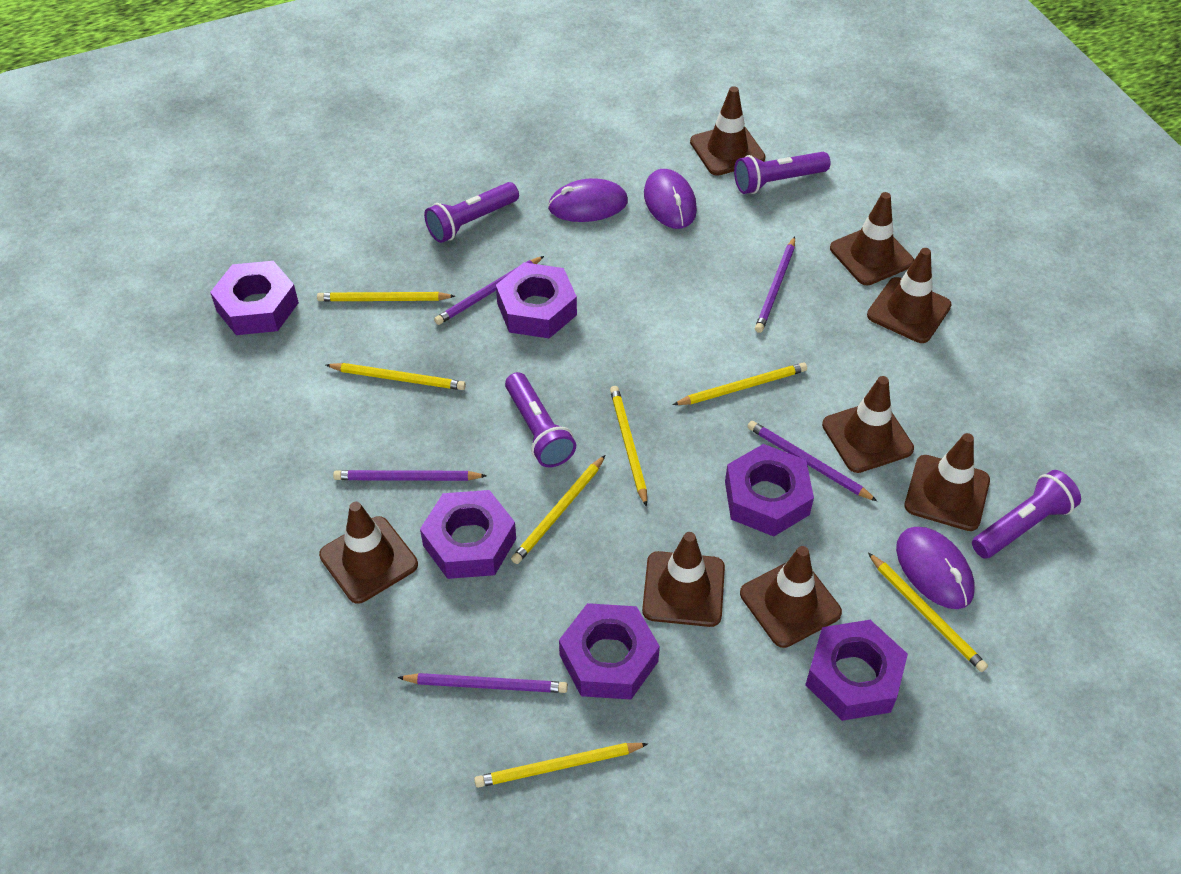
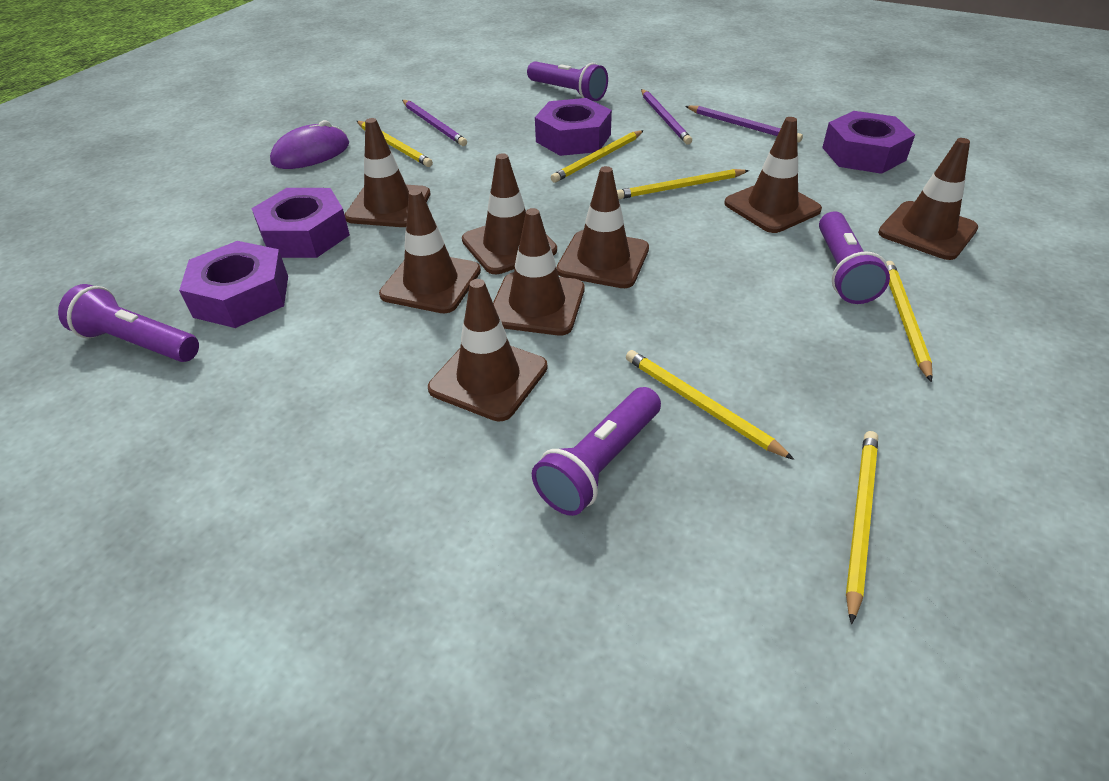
purple mouse: [548,178,628,222] [644,169,697,229] [896,527,975,609] = 3 -> [270,120,349,169] = 1
purple nut: [210,261,299,335] [420,490,516,579] [496,262,577,338] [559,603,660,699] [725,444,814,536] [805,620,908,721] = 6 -> [179,241,288,328] [251,188,350,258] [535,98,612,156] [822,111,915,174] = 4
purple pencil: [333,470,487,481] [397,673,568,693] [434,256,544,325] [747,421,877,501] [755,237,795,333] = 5 -> [402,100,467,146] [641,89,692,145] [685,106,803,142] = 3
yellow pencil: [317,292,455,301] [326,363,466,390] [474,743,648,788] [511,455,605,564] [610,386,647,507] [673,363,807,405] [868,553,988,672] = 7 -> [357,121,433,167] [551,130,644,183] [617,169,749,199] [626,350,794,460] [846,431,878,624] [886,261,932,382] = 6

